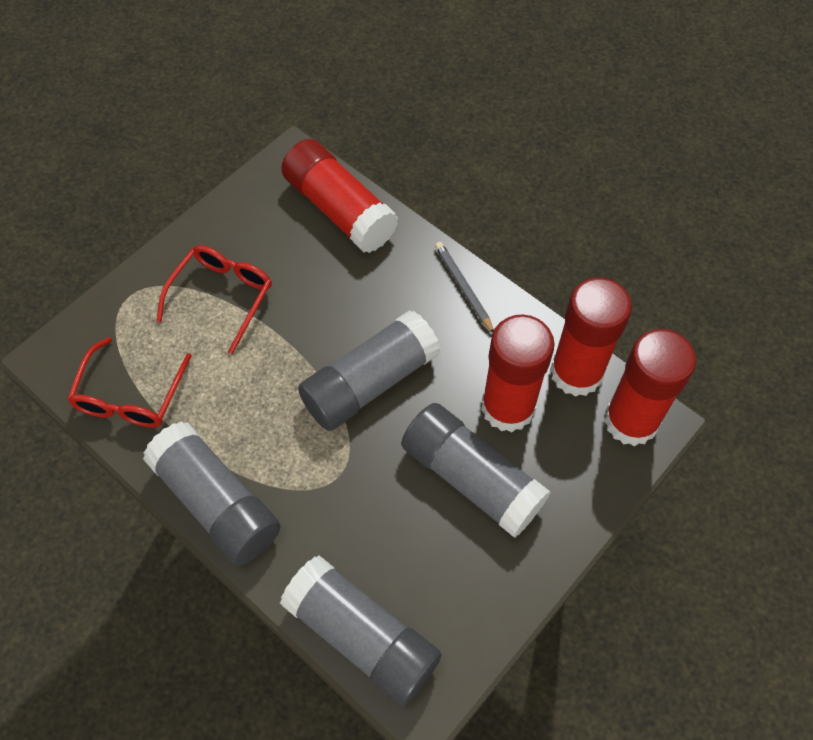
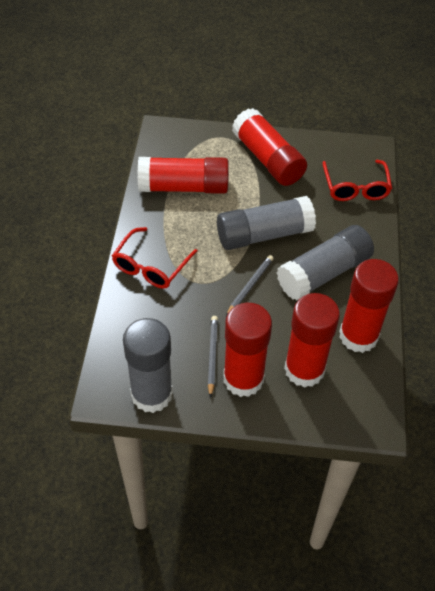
grey glue stick: [143,421,281,566] [280,556,441,706] [298,310,441,431] [401,403,551,537] = 4 -> [123,318,173,413] [217,196,316,250] [277,225,374,300] = 3
grey pencil: [435,242,494,333] = 1 -> [208,316,218,398] [226,255,273,317] = 2
red glue stick: [281,139,398,253] [481,315,555,432] [550,278,632,397] [604,329,696,446] = 4 -> [138,157,229,194] [223,303,272,397] [232,108,307,186] [284,293,340,388] [339,259,399,353] = 5

